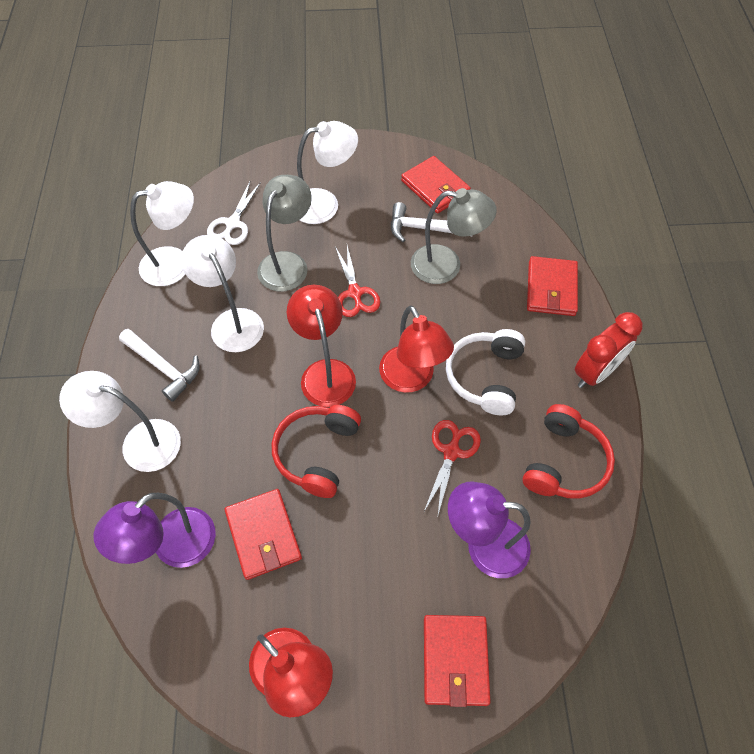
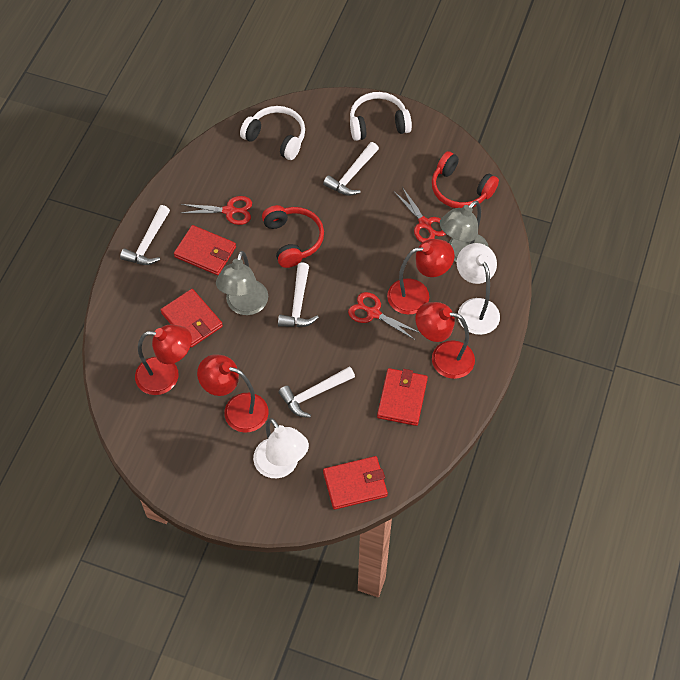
purple lamp: [94,493,216,568] [448,481,531,578] = 2 -> none = 0
red clock: [575,312,643,388] = 1 -> none = 0
red lamp: [249,628,333,717] [287,285,356,407] [379,305,454,393] = 3 -> [135,324,192,395] [197,354,269,433] [387,239,455,315] [415,302,475,379] = 4
red scissors: [335,246,380,317] [424,420,481,518] = 2 -> [181,196,252,225] [348,292,420,340] [394,187,446,243] = 3
white hammer: [119,329,200,402] [391,202,473,242] = 2 -> [120,205,170,265] [278,262,319,327] [279,366,355,418] [323,142,379,196] = 4
white headphones: [446,329,525,415] = 1 -> [240,106,305,160] [350,92,412,141] = 2
white lamp: [59,371,181,472] [130,181,194,286] [181,235,264,352] [297,121,358,224] = 4 -> [253,418,309,478] [457,243,500,335] = 2
white scissors: [207,182,261,245] = 1 -> none = 0

